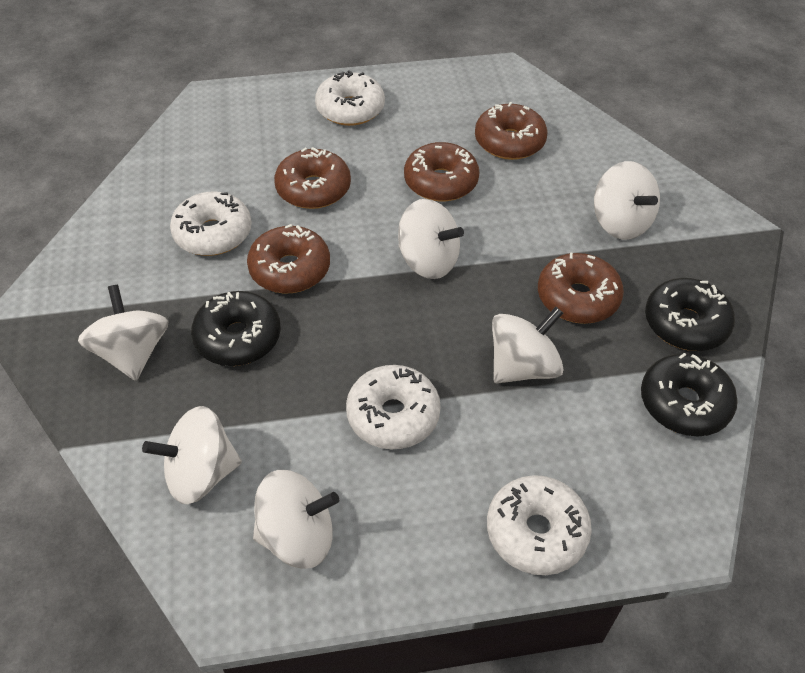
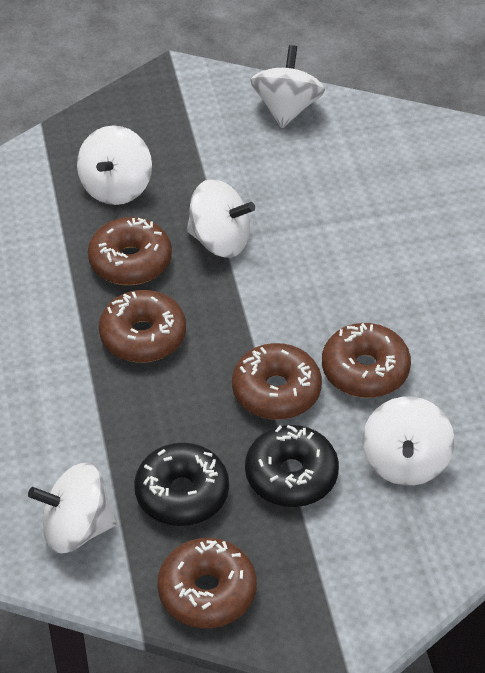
black donut: [191,291,281,366] [641,353,738,436] [645,278,735,351] = 3 -> [134,442,229,526] [245,425,339,507] = 2
white donut: [170,192,251,256] [315,70,385,126] [346,365,441,449] [487,475,592,575] = 4 -> none = 0
white spinning top: [78,284,169,381] [142,406,242,504] [253,470,339,569] [398,199,464,279] [492,306,564,384] [594,161,660,240] = 6 -> [28,463,117,553] [77,125,152,205] [187,179,255,258] [251,45,325,128] [362,396,454,486] = 5

